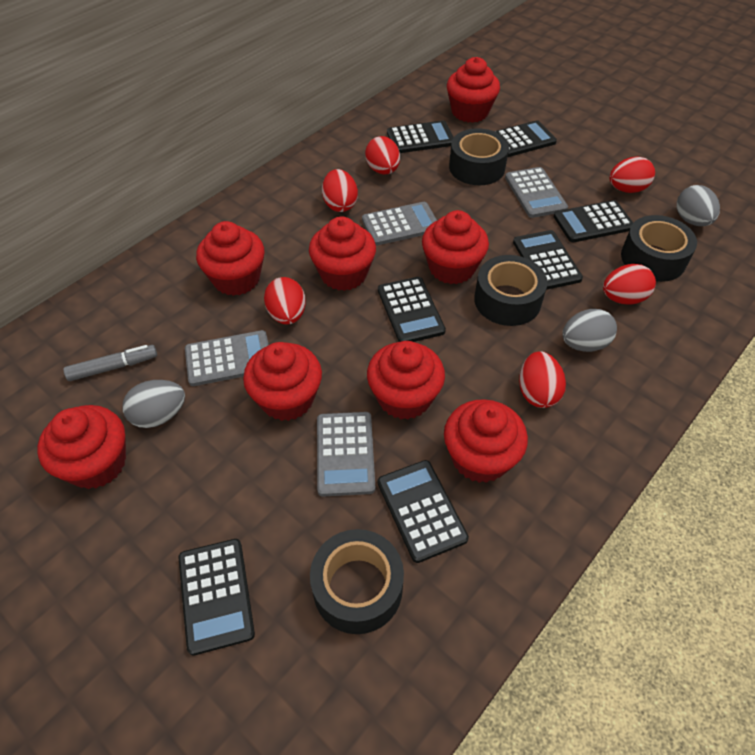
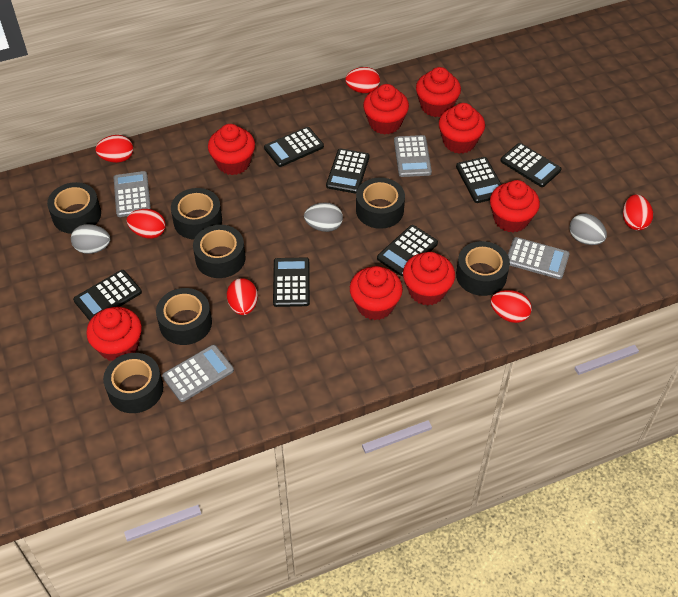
black tape: [310,529,404,634] [449,128,509,185] [474,255,547,326] [621,215,697,282] = 4 -> [47,182,101,234] [103,353,163,413] [156,288,212,345] [171,188,222,239] [193,225,246,278] [356,177,405,229] [456,241,510,296] = 7
grey marker: [64,345,157,381] = 1 -> none = 0

